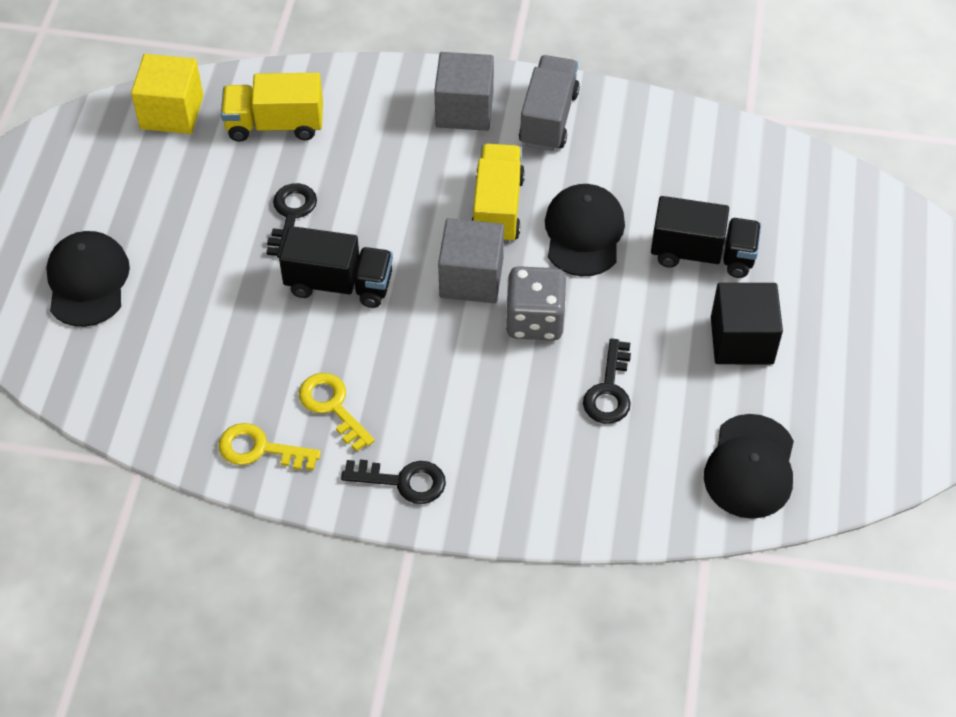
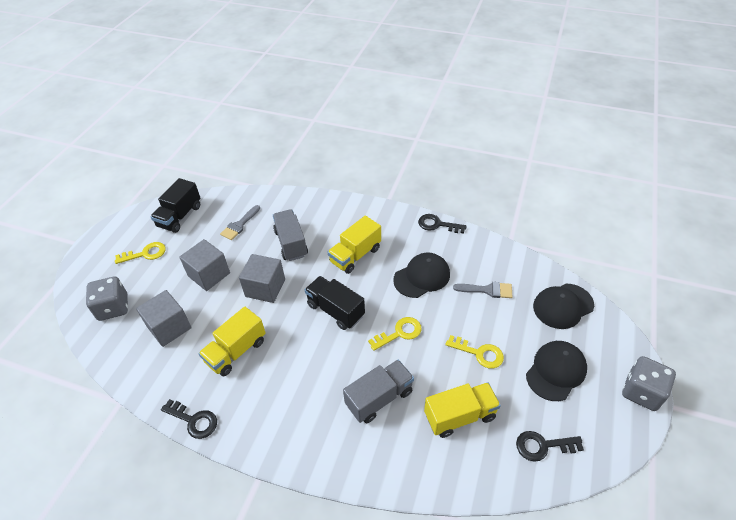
black cube: [711,283,783,364] = 1 -> none = 0
grey brush: none = 0 -> [220,205,260,240] [453,282,513,298] = 2
grey cube: [434,52,494,131] [438,218,504,303] = 2 -> [136,290,192,347] [179,239,230,291] [239,254,285,303] = 3
grey dice: [505,266,566,341] = 1 -> [86,277,128,321] [622,356,676,411] = 2
grey truck: [519,55,580,151] = 1 -> [273,209,308,261] [343,360,414,423] = 2
yellow cube: [131,54,204,134] = 1 -> none = 0
yellow key: [219,423,321,470] [299,373,375,452] = 2 -> [115,242,166,264] [368,317,422,351] [446,335,504,368] = 3
yellow truck: [221,73,323,142] [471,144,525,243] = 2 -> [199,307,266,376] [328,216,381,274] [424,382,501,438] = 3

